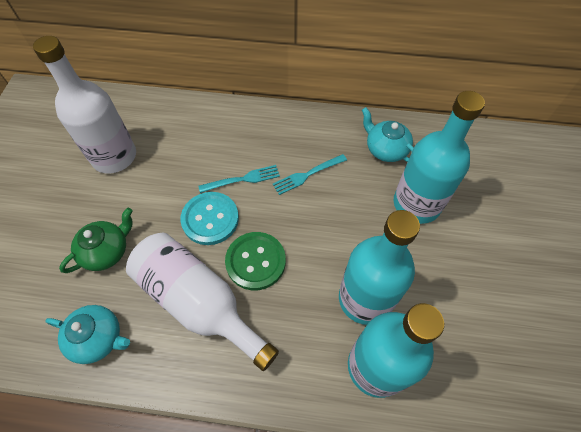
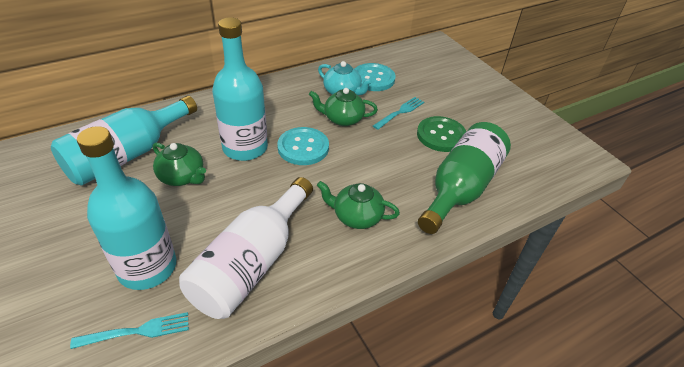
green bottle: none = 0 -> [418,122,511,234] = 1
green teapot: [59,208,133,273] = 1 -> [153,143,206,186] [309,88,378,126] [317,181,400,229] = 3
turquoise button: [180,192,239,245] = 1 -> [277,127,329,165] [355,63,396,91] = 2
turquoise teapot: [45,305,130,364] [362,107,414,162] = 2 -> [318,61,373,95] = 1
white bottle: [33,36,136,174] [126,232,279,371] = 2 -> [179,177,313,319] = 1

